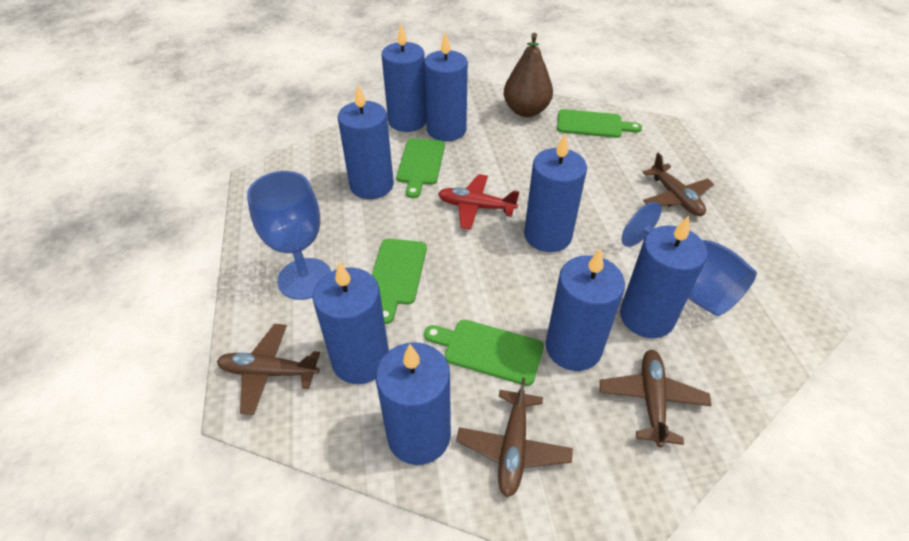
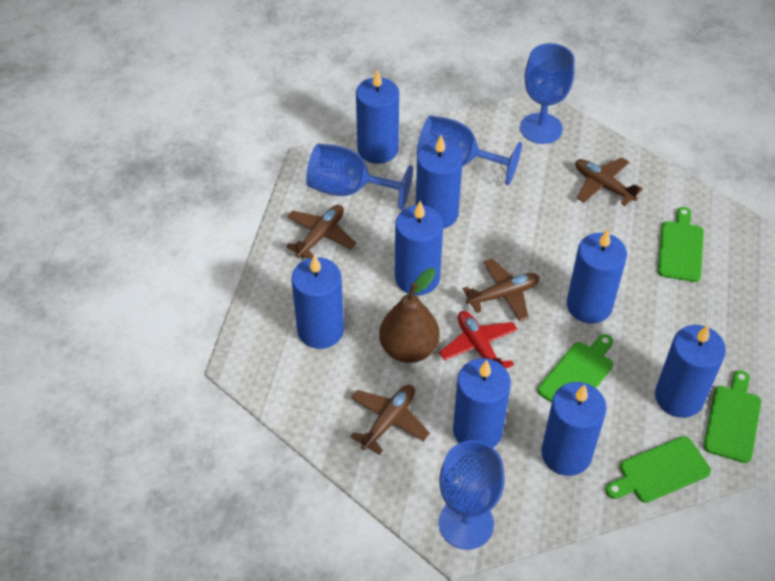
blue goblet: [247,171,331,300] [622,202,757,316] = 2 -> [306,143,413,210] [417,115,522,185] [439,440,505,550] [520,43,575,144] = 4

